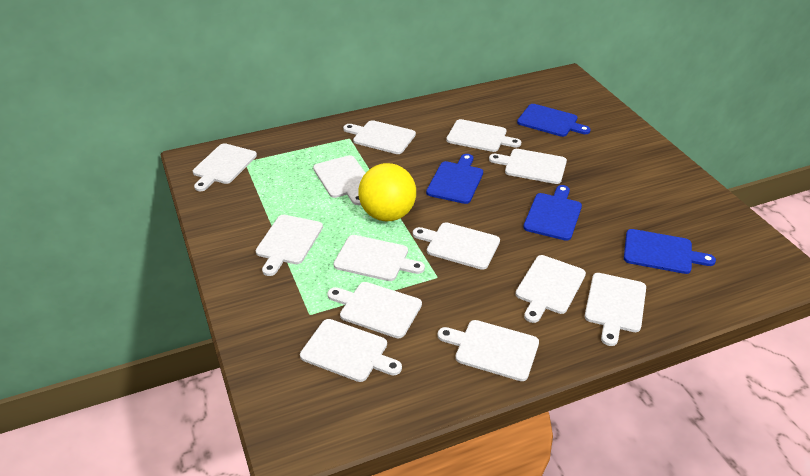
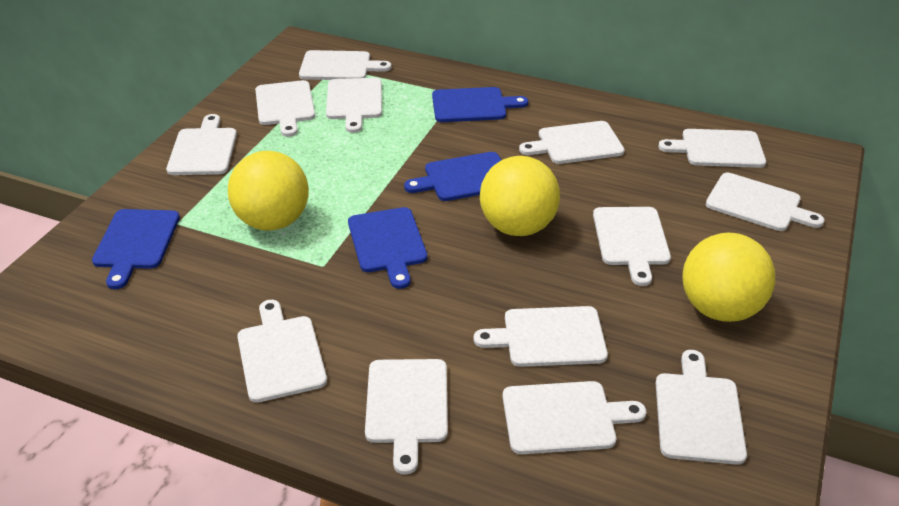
yellow ball: [358,163,416,221] = 1 -> [228,151,309,230] [480,156,560,236] [682,233,775,322] = 3

